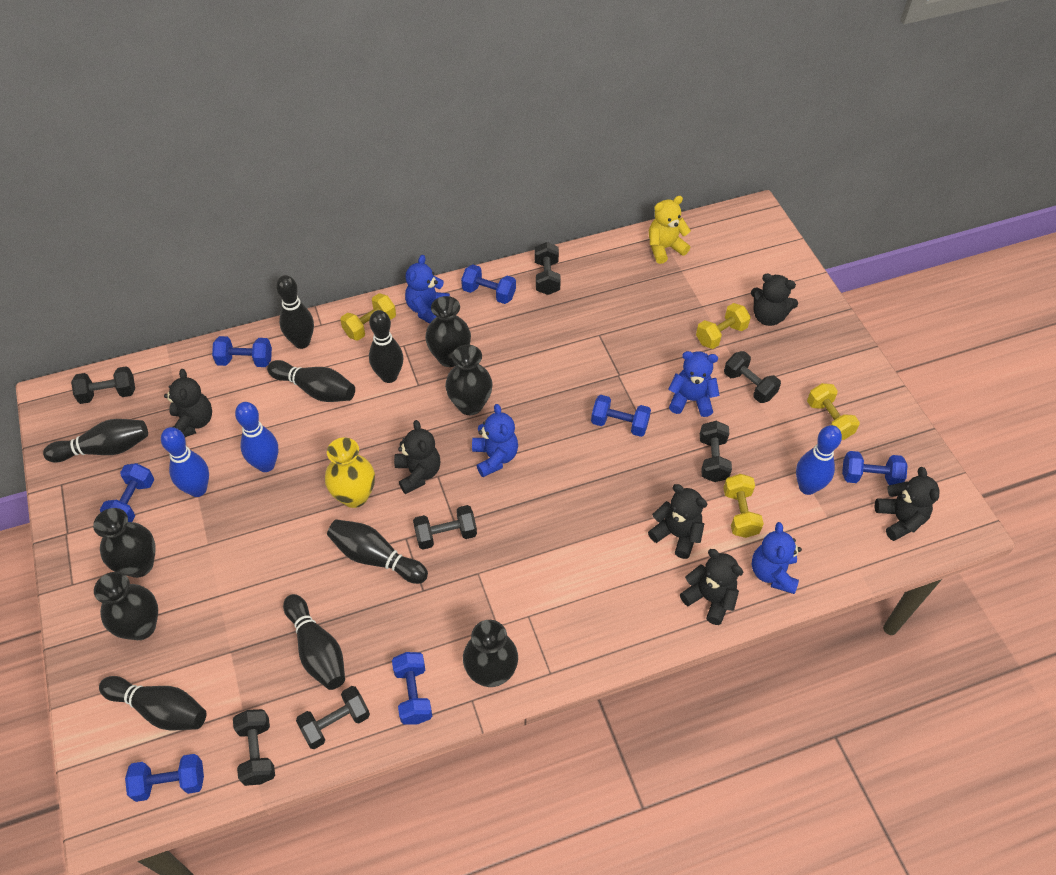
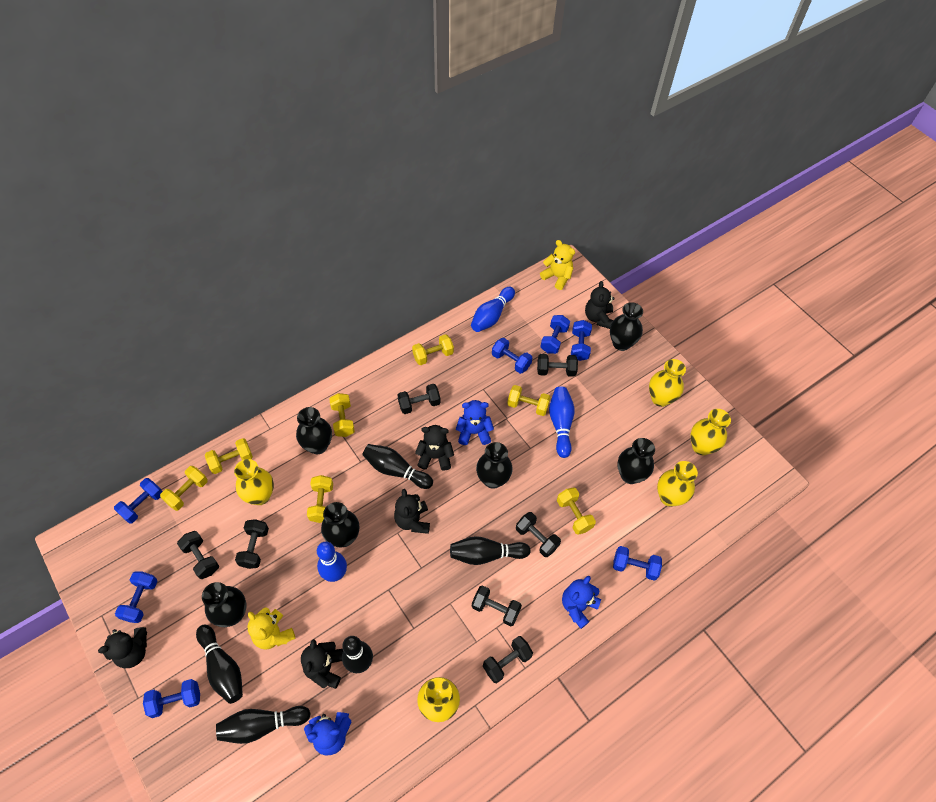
black bowling pin: [43,419,148,463] [99,676,207,730] [267,360,355,402] [276,275,314,349] [283,594,345,690] [327,519,428,584] [369,310,403,383] = 7 -> [196,625,243,704] [216,706,311,744] [342,636,373,673] [362,444,433,489] [450,536,531,565] = 5
black teddy bear: [164,369,212,437] [394,420,441,494] [648,484,707,559] [680,549,743,625] [751,273,798,326] [875,467,939,541] = 6 -> [98,627,147,668] [301,639,343,689] [394,489,430,534] [415,425,454,471] [585,281,615,329] = 5
black vase: [93,508,156,578] [94,572,158,640] [425,296,471,367] [445,344,493,415] [463,620,518,687] = 5 -> [202,582,247,627] [296,407,332,454] [321,502,359,547] [476,442,513,489] [610,302,643,351] [617,438,655,484] = 6
blue teddy bear: [405,255,450,324] [472,404,518,477] [668,351,720,417] [752,522,802,594] = 4 -> [304,712,351,755] [456,400,494,445] [562,576,601,629] = 3
yellow dumbbell: [340,293,396,341] [696,303,751,349] [723,474,764,538] [807,383,860,440] = 4 -> [160,466,208,511] [205,438,253,474] [307,475,333,523] [329,393,355,437] [412,334,454,365] [507,385,551,416] [557,487,596,535] = 7
yellow teddy bear: [649,196,691,264] = 1 -> [247,608,296,650] [540,240,575,290] = 2
yellow vase: [325,437,375,508] = 1 -> [234,459,274,505] [417,677,460,722] [649,359,686,407] [657,461,698,507] [691,409,731,455] = 5

